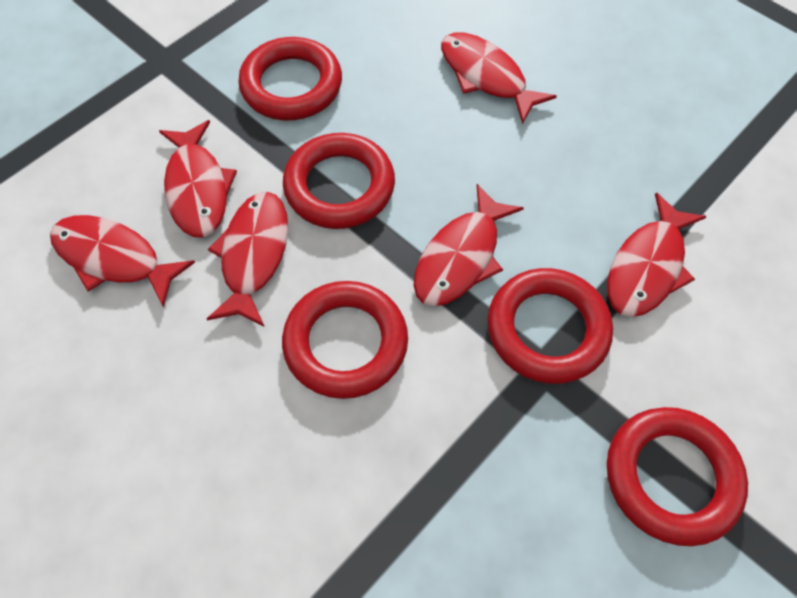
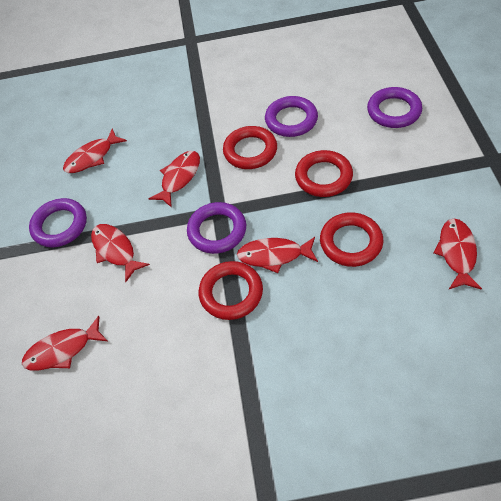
purple ring: none = 0 -> [29,198,87,247] [187,202,246,254] [265,96,318,137] [367,87,422,128] = 4
red ring: [238,37,342,120] [282,281,408,399] [283,133,395,229] [487,268,613,384] [607,407,748,546] = 5 -> [199,261,263,320] [223,126,277,169] [295,150,353,197] [320,212,383,267] = 4

